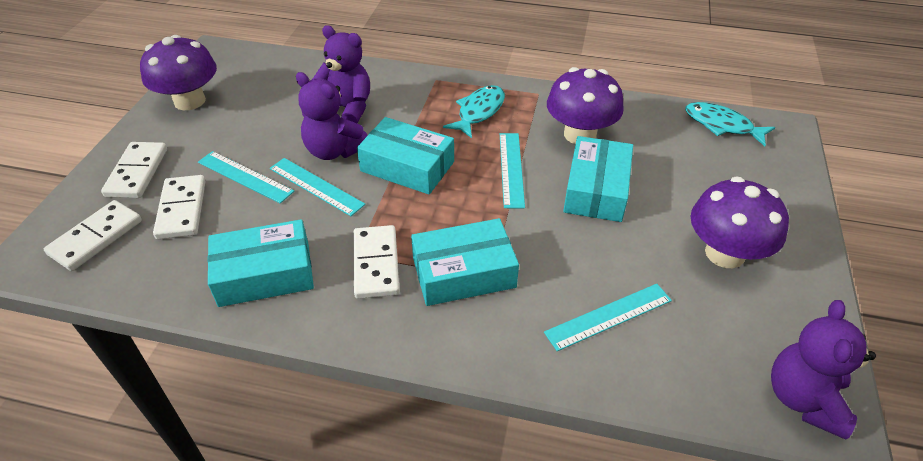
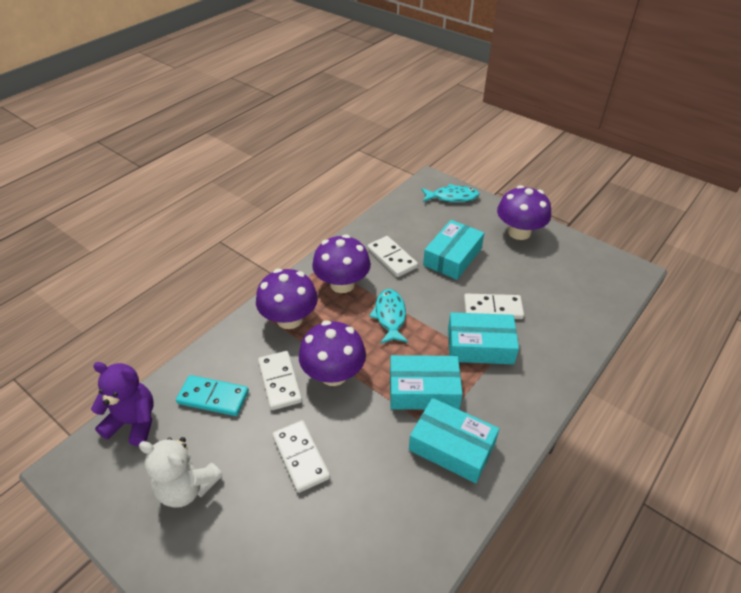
purple mushroom: [140,35,217,110] [547,67,624,144] [691,176,789,268] = 3 -> [256,268,318,329] [299,320,366,386] [312,234,371,293] [497,185,551,240] = 4
purple teddy bear: [296,72,368,160] [313,25,370,123] [771,300,876,440] = 3 -> [91,362,154,446] = 1
turquoise domino: none = 0 -> [176,375,249,416] = 1
turquoise ruler: [198,151,294,203] [270,158,365,216] [500,133,525,208] [544,284,672,351] = 4 -> none = 0
white teddy bear: none = 0 -> [139,437,223,508] = 1

